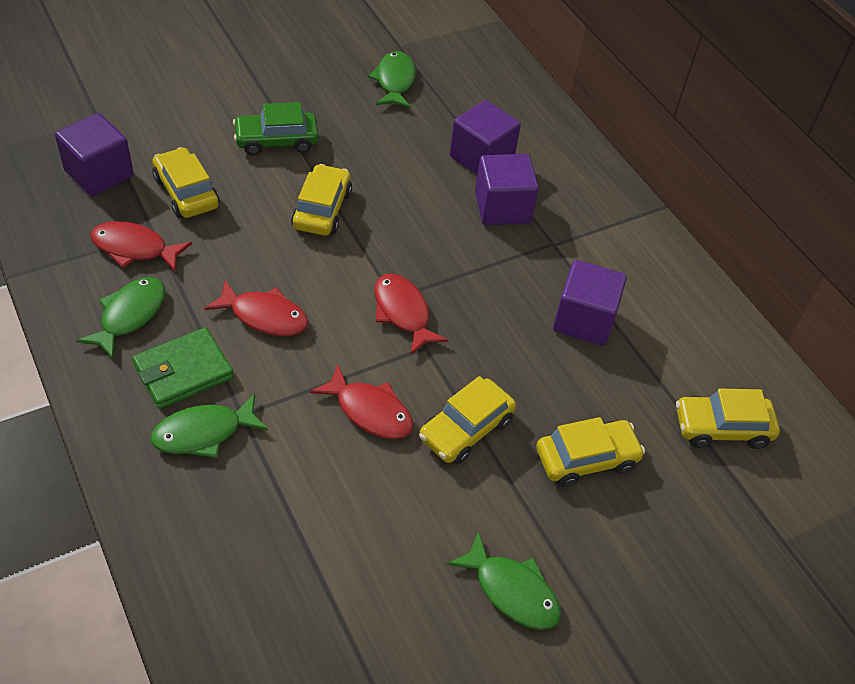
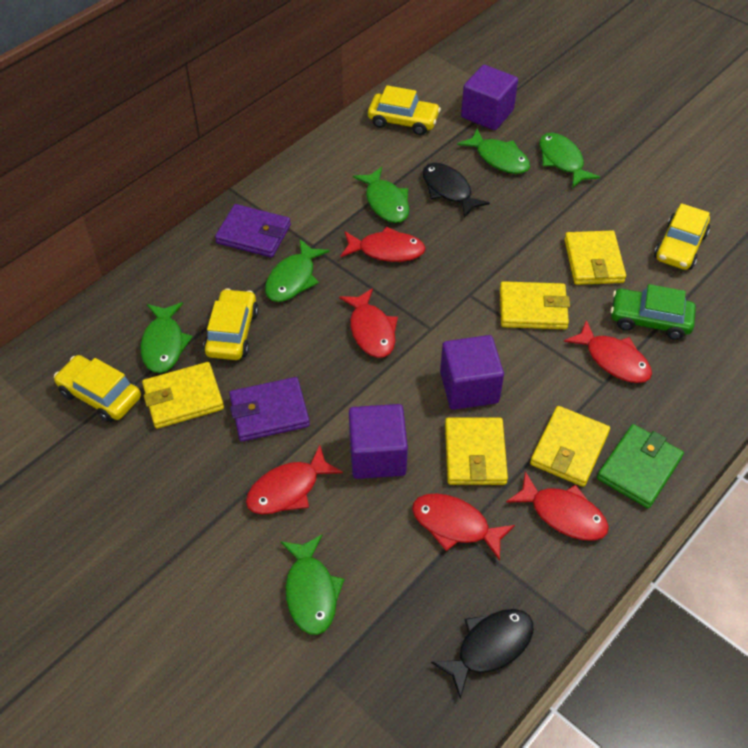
black fish: none = 0 -> [422,163,490,218] [431,609,534,699] = 2
green fish: [76,277,165,359] [151,394,268,458] [368,51,416,108] [447,531,561,630] = 4 -> [141,302,193,373] [265,239,330,302] [280,534,345,635] [353,167,410,223] [457,128,530,174] [539,133,600,188] = 6
purple cube: [55,113,134,196] [450,100,521,175] [475,154,539,225] [553,260,627,346] = 4 -> [349,404,408,479] [440,335,504,410] [461,65,518,130] = 3
purple wallet: none = 0 -> [215,204,291,258] [229,377,310,442] = 2
red fish: [90,221,192,272] [204,280,309,336] [310,365,413,439] [374,274,448,355] = 4 -> [246,445,343,514] [339,288,398,358] [340,226,425,262] [412,493,515,561] [506,471,609,541] [564,320,652,383] = 6
yellow car: [152,147,219,218] [291,164,352,236] [419,376,516,464] [536,417,645,487] [676,388,780,449] = 5 -> [54,355,141,423] [203,288,259,360] [368,85,441,135] [654,203,710,270] = 4
yellow wallet: none = 0 -> [142,362,224,429] [445,417,508,485] [500,281,570,329] [530,406,610,487] [564,230,626,285] = 5

